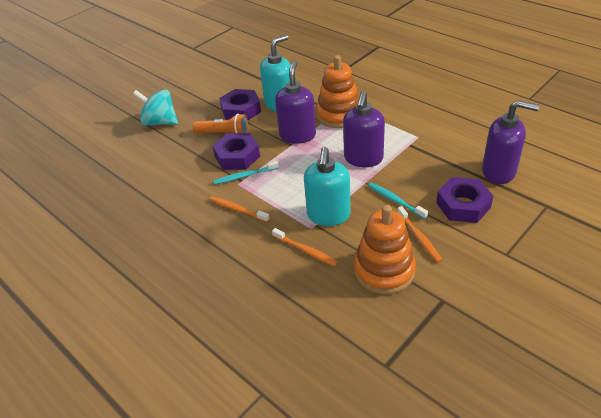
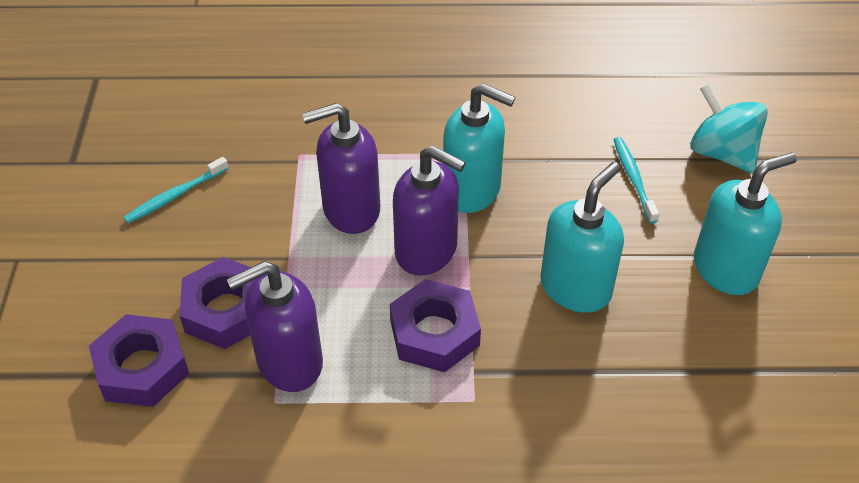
orange flashlight: [193,113,248,133] = 1 -> none = 0
orange stacking toy: [316,55,359,128] [354,205,416,294] = 2 -> none = 0
orange toothbrush: [209,196,270,222] [272,228,338,266] [397,206,442,263] = 3 -> none = 0
turquoise soap dispenser: [260,35,291,111] [304,147,351,226] = 2 -> [443,83,515,213] [541,162,624,313] [694,152,797,295] = 3

